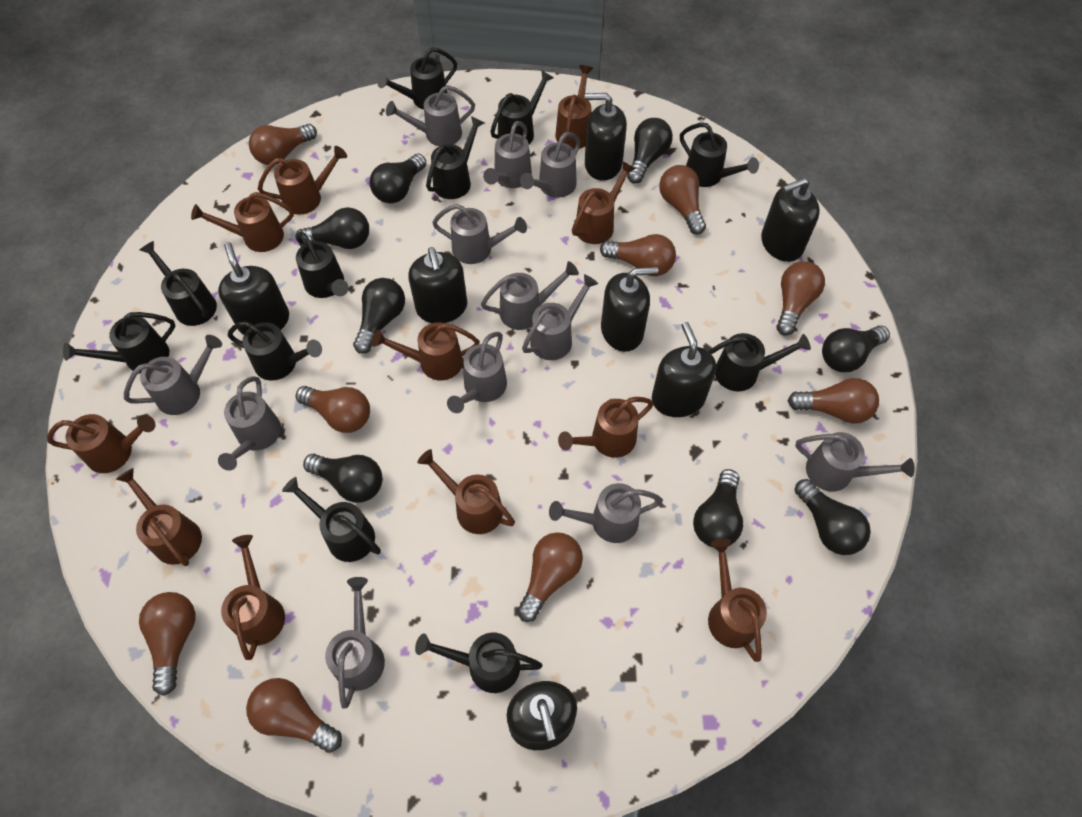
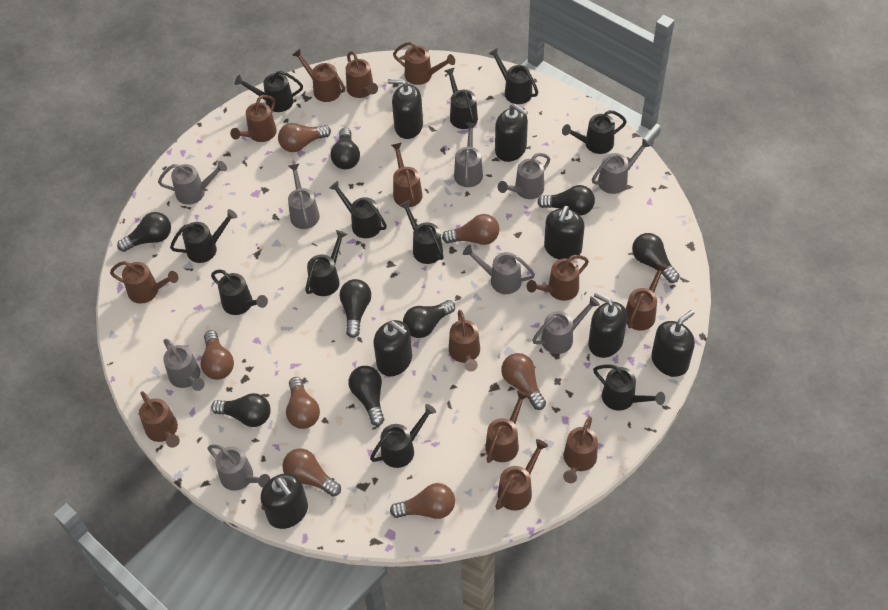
brown light bulb: [139,592,195,696] [246,678,342,753] [249,124,317,165] [296,386,370,433] [517,533,583,622] [600,234,676,276] [659,165,706,235] [777,261,825,336] [788,378,879,424] = 9 -> [201,330,234,380] [278,123,331,152] [283,448,341,497] [286,377,320,429] [390,483,455,519] [442,214,500,245] [501,353,546,410] = 7
brown watering can: [47,414,155,473] [116,468,202,566] [191,192,294,252] [221,535,285,660] [258,146,347,215] [372,322,480,381] [417,449,515,534] [555,65,593,149] [558,397,654,458] [572,161,636,244] [708,538,767,662] = 11 -> [110,261,178,304] [139,391,180,448] [230,95,277,142] [292,49,345,102] [346,51,378,98] [391,143,423,207] [393,42,455,85] [449,310,480,372] [485,390,529,463] [495,439,548,511] [527,255,589,301] [563,416,598,483] [626,263,668,331] = 13
grey watering can: [124,335,222,415] [218,376,281,471] [325,577,385,709] [386,85,475,146] [432,204,527,264] [447,332,507,413] [481,261,579,330] [483,121,532,188] [520,132,580,198] [522,274,598,360] [549,483,663,543] [795,432,915,492] = 12 -> [158,161,227,205] [163,339,205,391] [207,444,270,491] [288,163,320,229] [454,123,483,187] [463,245,535,294] [498,153,550,199] [532,296,600,354] [592,138,651,194] = 9

